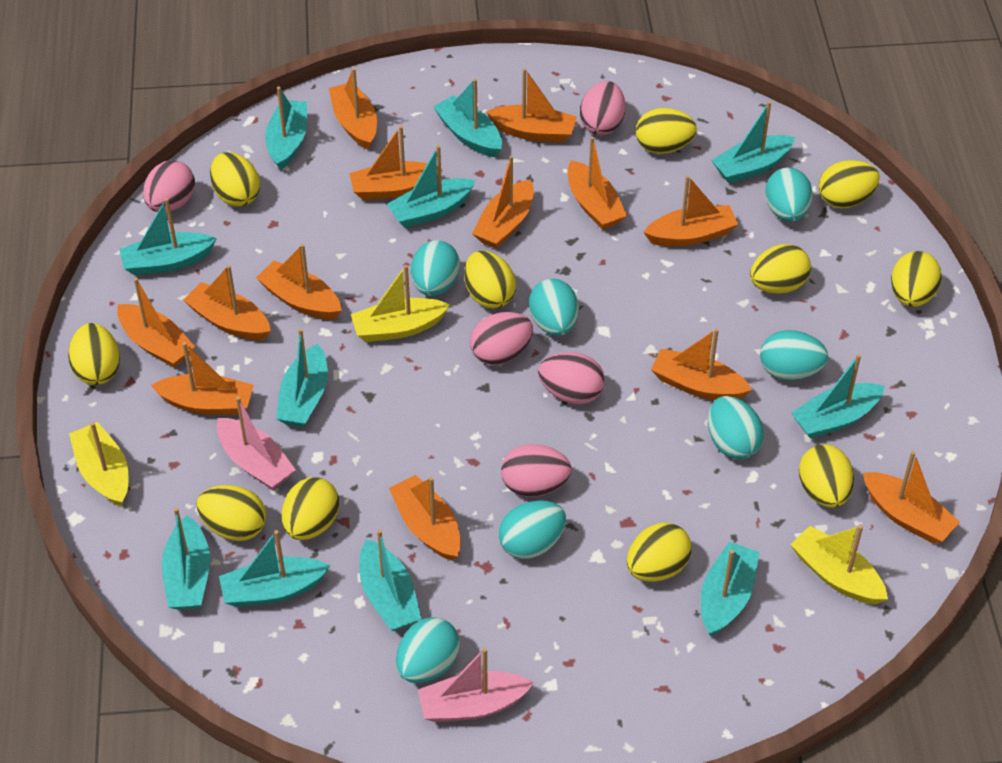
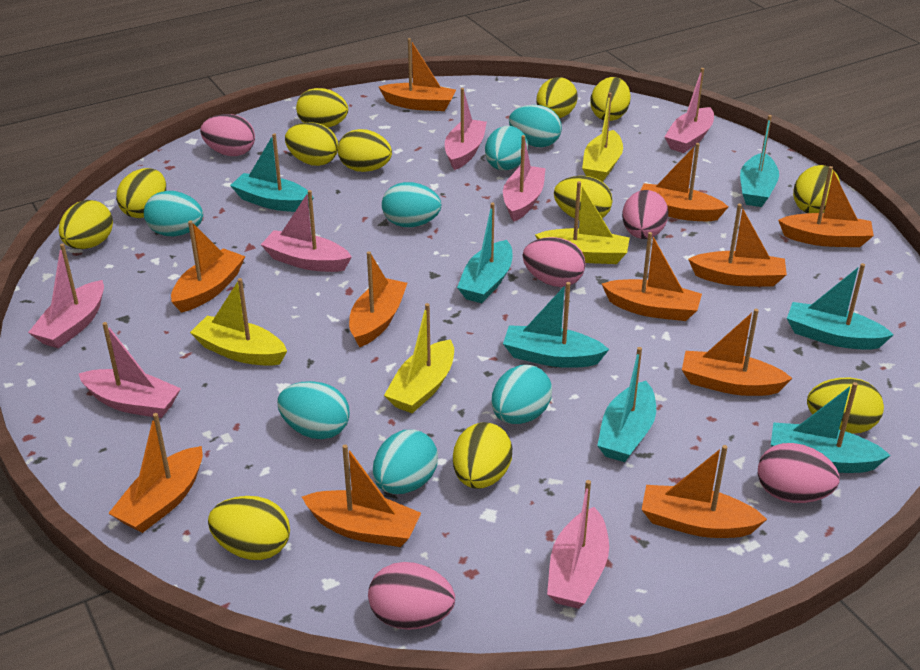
orange boat: [117,278,195,368] [151,342,254,415] [183,265,271,340] [256,244,342,319] [329,68,377,150] [349,125,443,200] [389,475,461,561] [472,156,534,249] [486,68,577,143] [568,137,627,230] [644,175,738,247] [651,328,752,400] [863,451,960,544] = 13 -> [108,413,203,533] [171,220,245,312] [302,445,421,547] [349,251,407,347] [379,38,456,111] [602,232,702,321] [640,143,728,221] [642,445,767,538] [682,309,792,396] [688,204,787,286] [778,166,874,247] = 11
pink boat: [217,396,296,490] [418,648,534,722] = 2 -> [28,243,104,349] [79,322,181,418] [261,190,352,272] [445,88,487,170] [503,135,545,222] [547,480,609,609] [665,68,714,153] = 7
turquoise boat: [119,198,217,276] [162,508,210,610] [219,530,330,607] [265,87,307,170] [276,328,328,427] [359,529,421,631] [386,145,476,228] [433,79,502,157] [701,542,759,636] [711,101,795,184] [791,354,885,439] = 11 -> [230,133,314,212] [457,203,512,303] [503,282,609,368] [597,347,656,462] [740,115,779,207] [771,382,891,473] [787,263,894,350] = 7
yellow boat: [69,422,128,507] [351,265,450,342] [790,525,888,605] = 3 -> [190,278,287,366] [384,303,454,413] [535,181,630,264] [582,92,623,182] = 4
yellow egg: [68,323,120,385] [197,485,266,541] [210,152,260,207] [281,477,339,540] [464,251,516,309] [627,523,691,582] [636,108,697,154] [750,244,811,294] [799,445,854,508] [819,160,880,208] [891,251,942,307] = 11 -> [59,200,113,249] [116,168,166,218] [208,496,290,560] [285,122,338,166] [296,88,348,128] [338,129,392,172] [453,422,512,489] [537,77,578,118] [554,176,613,220] [590,77,631,121] [793,165,840,213] [807,378,884,434] = 12

